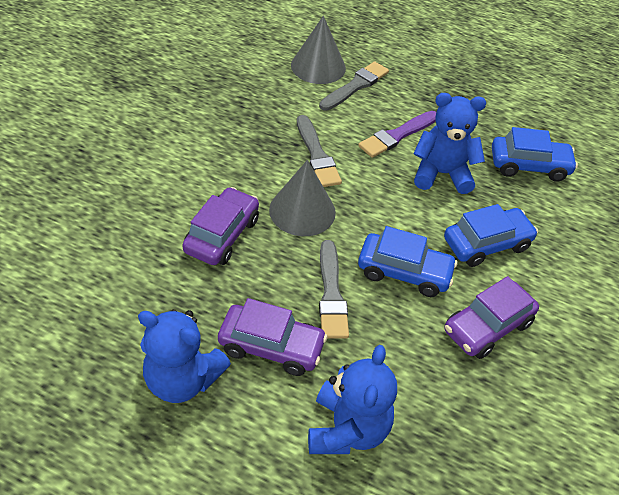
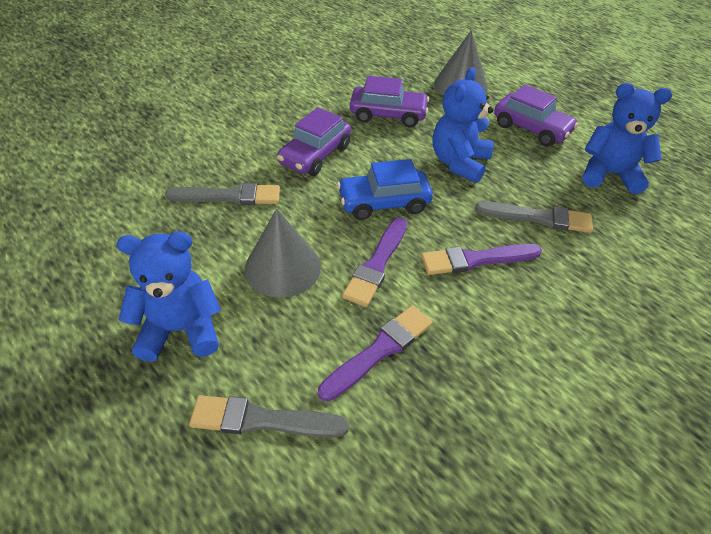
blue car: [358,226,457,297] [444,204,538,267] [492,127,578,182] = 3 -> [337,159,433,220] = 1
purple brush: [358,111,436,158] = 1 -> [318,305,433,401] [342,217,407,307] [421,244,542,275] = 3

